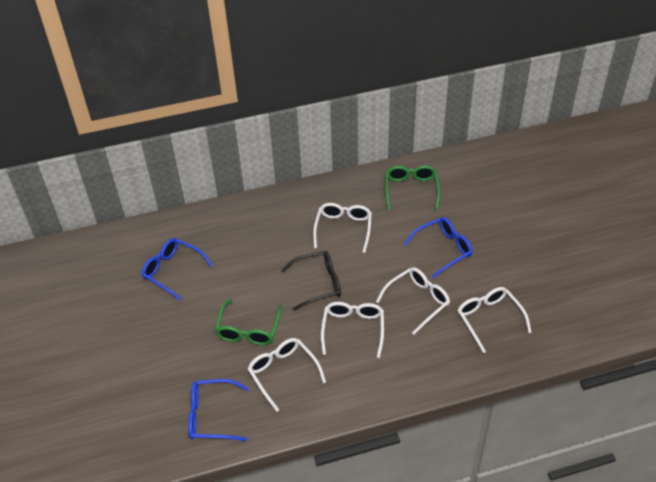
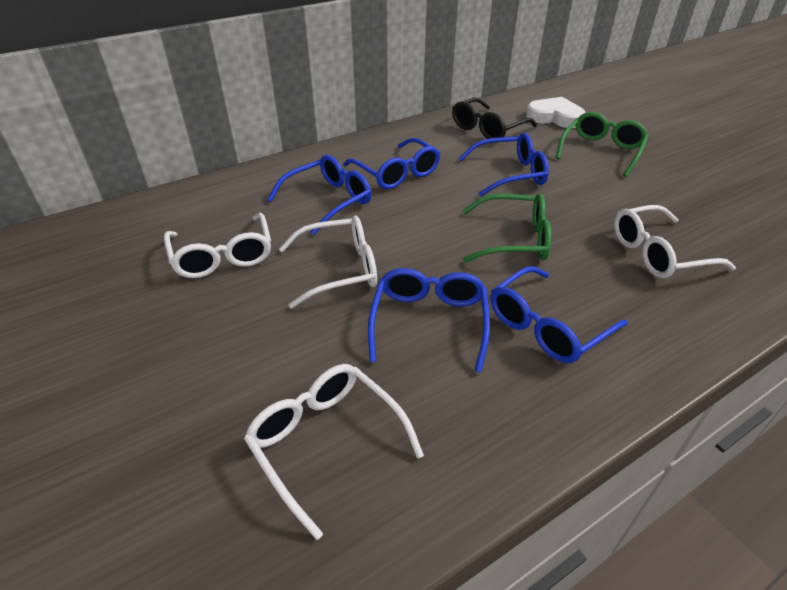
blue glasses: [142,238,213,301] [188,379,249,441] [403,217,473,278] = 3 -> [267,155,371,235] [343,138,440,189] [368,268,490,372] [459,133,549,197] [490,266,628,363] = 5
white glasses: [248,338,326,412] [313,203,372,253] [321,302,384,358] [376,267,450,335] [458,287,532,353] = 5 -> [164,213,271,278] [244,364,424,540] [279,216,377,308] [614,205,736,278] = 4
white heart: none = 0 -> [526,97,586,128] = 1

